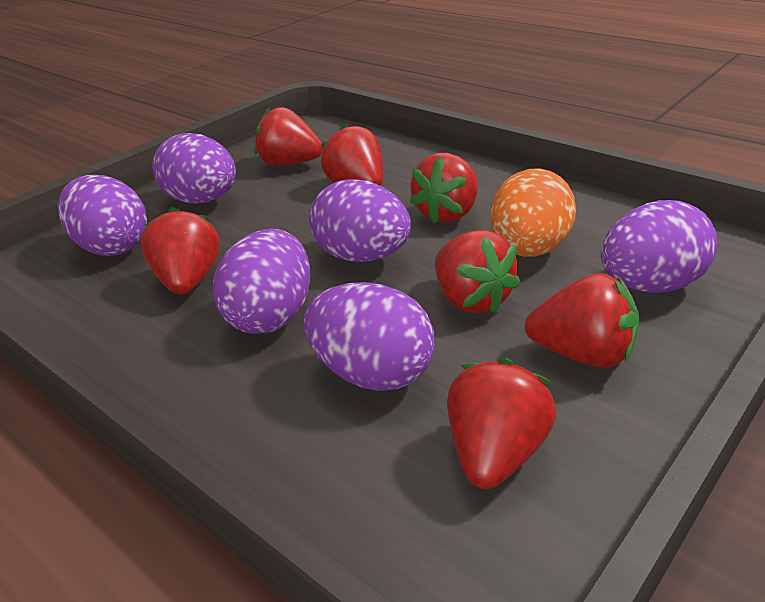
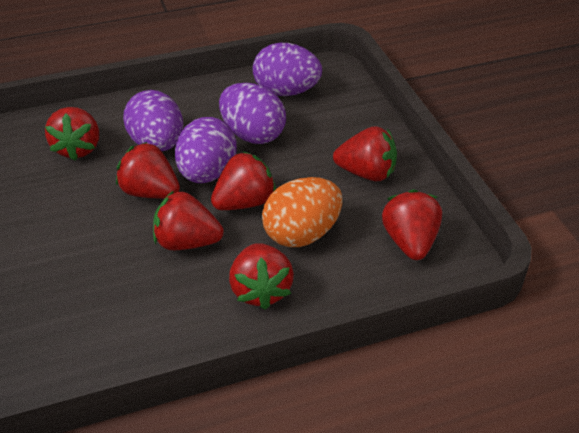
purple egg: [58,175,147,256] [152,133,236,204] [213,229,310,334] [304,282,435,391] [309,179,411,262] [601,200,717,293] = 6 -> [123,90,183,151] [175,117,237,183] [219,83,286,144] [253,43,322,96] = 4

